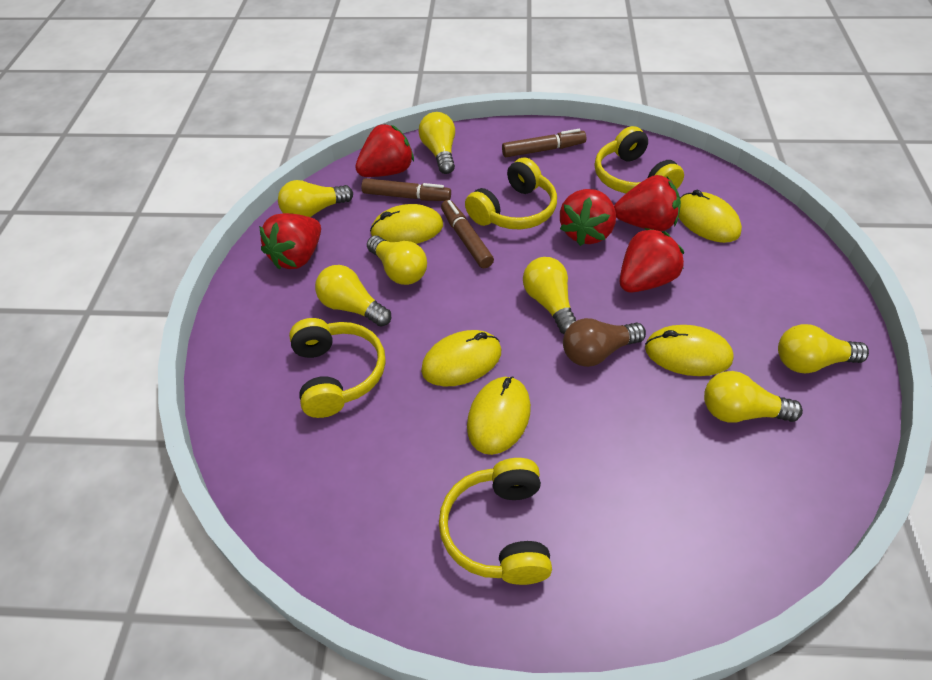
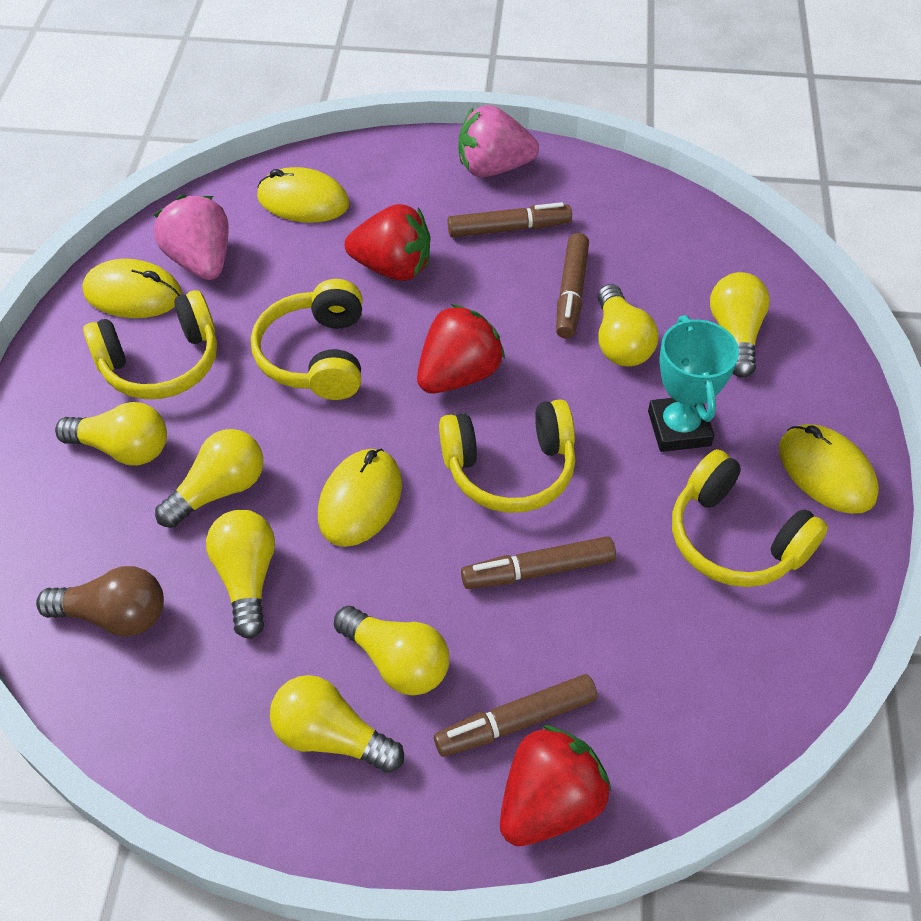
brown marker: [361,178,451,201] [441,200,494,268] [502,129,586,157] = 3 -> [434,674,597,757] [447,202,572,237] [461,536,616,589] [556,233,589,339] = 4
pink strawberry: none = 0 -> [154,195,228,280] [459,105,539,177] = 2
red strawberry: [259,213,321,270] [355,124,414,177] [560,189,616,246] [614,175,681,231] [620,228,684,292] = 5 -> [345,204,430,281] [417,304,505,393] [500,725,611,846] = 3
turquoise trophy: none = 0 -> [648,315,739,452] = 1
yellow mouse: [370,204,443,244] [421,330,501,386] [467,376,531,455] [645,325,734,376] [679,190,742,243] = 5 -> [82,259,182,318] [257,167,350,223] [318,449,402,547] [779,424,879,514] = 4

